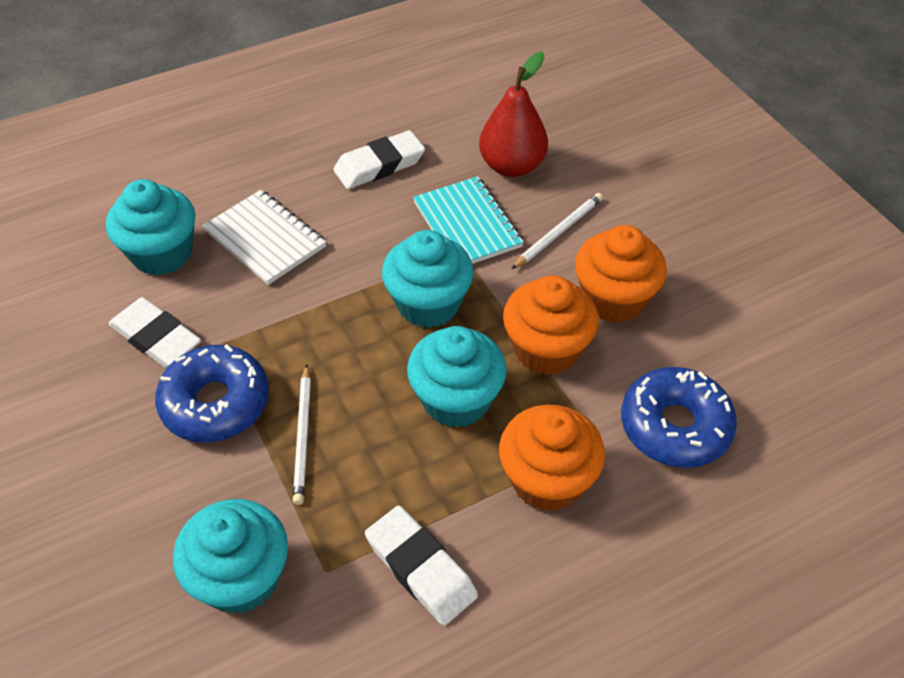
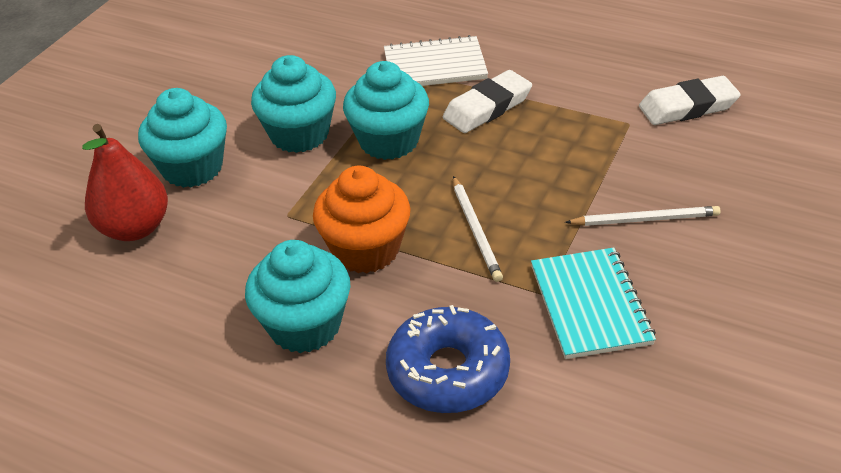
blue donut: [155,344,269,443] [621,367,737,468] = 2 -> [386,305,510,413] = 1
orange cupcake: [499,404,605,512] [503,275,599,375] [575,225,667,323] = 3 -> [313,166,411,273] = 1
white eraser: [109,297,201,368] [333,130,425,189] [365,506,478,626] = 3 -> [443,70,532,133] [639,76,741,125] = 2

